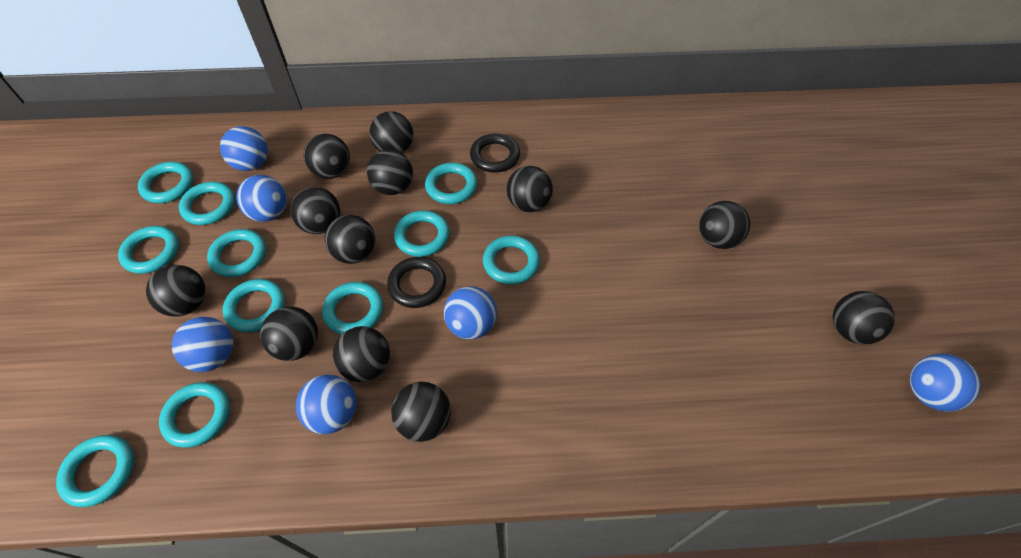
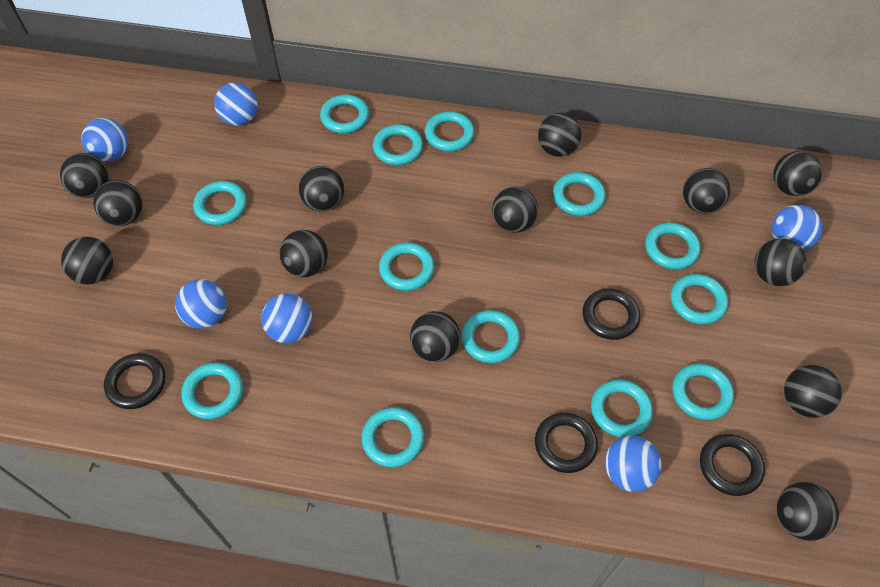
black ball: [146,265,206,317] [260,306,318,361] [291,187,340,234] [304,134,350,179] [325,215,375,264] [333,326,390,382] [367,149,413,195] [370,111,413,153] [391,382,451,442] [507,166,553,212] [699,201,750,249] [833,291,895,345] = 12 -> [60,153,109,198] [61,237,113,285] [93,180,142,226] [280,230,328,277] [299,166,344,212] [410,311,461,362] [492,187,538,233] [538,113,582,157] [683,168,730,214] [755,239,806,286] [773,151,822,196] [776,482,839,541] [784,365,842,418] = 13
black ring: [387,257,446,308] [470,134,520,173] = 2 -> [104,353,165,409] [535,413,598,473] [582,288,640,340] [700,434,765,496] = 4
turquoise ring: [56,435,134,507] [118,226,179,274] [138,162,194,203] [159,382,230,448] [179,182,235,225] [207,229,266,277] [223,279,285,332] [322,282,383,335] [394,210,450,257] [425,163,477,204] [483,236,540,284] = 11 -> [181,362,243,419] [193,181,247,225] [320,94,369,133] [362,407,424,467] [373,124,423,165] [379,242,434,291] [425,111,475,151] [462,310,520,363] [553,172,606,216] [591,380,653,437] [645,222,701,269] [671,274,728,325] [672,363,734,420] = 13

